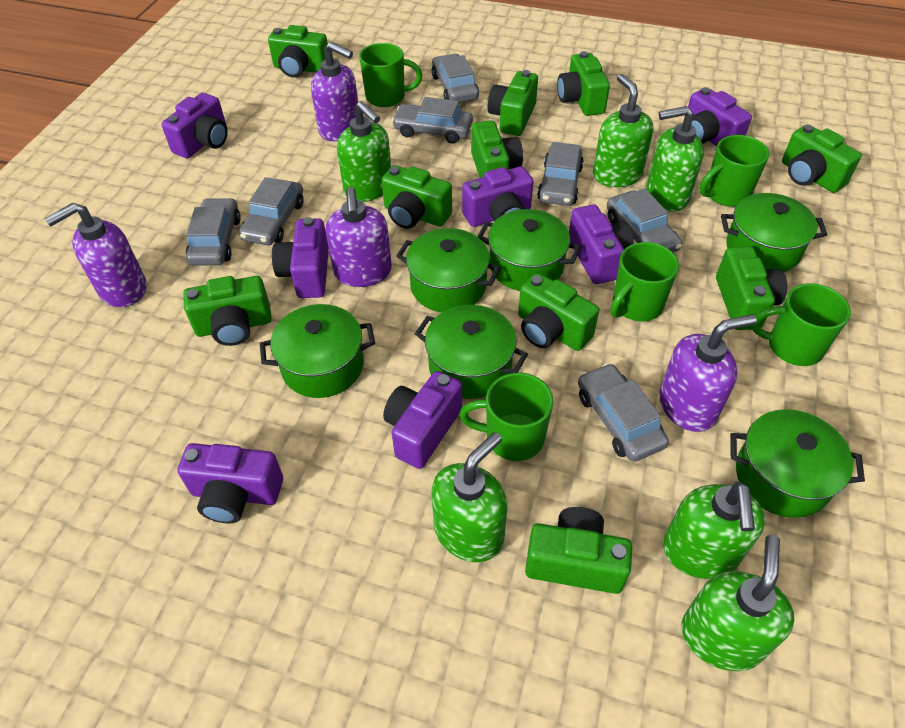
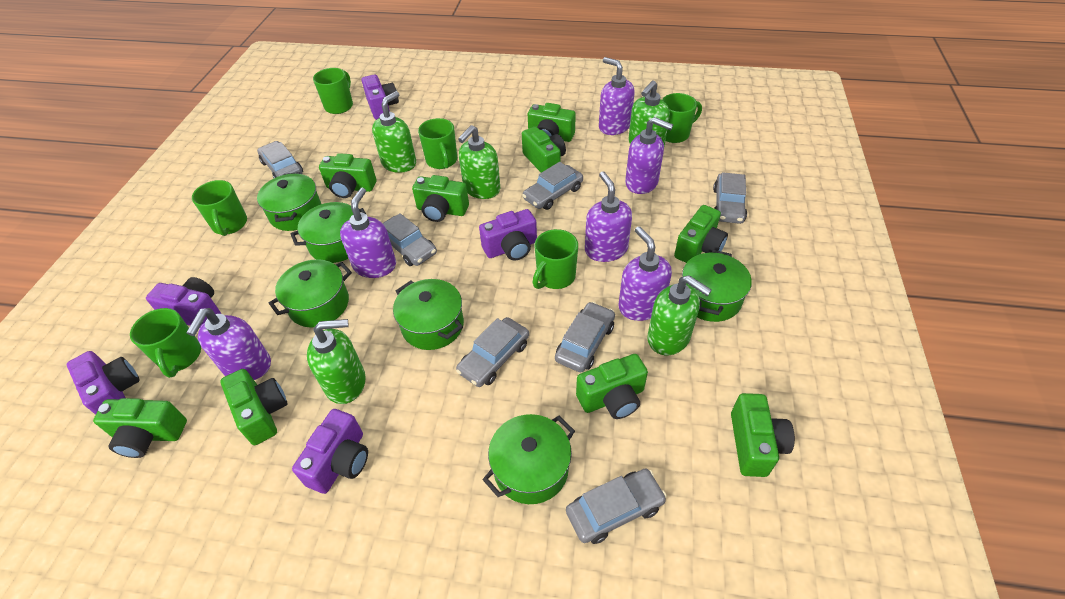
green camera: [183,276,272,346] [268,25,328,77] [381,165,452,229] [471,120,523,178] [488,70,538,136] [518,273,599,351] [525,507,632,594] [557,51,610,116] [716,246,787,330] [782,124,862,193] = 10 -> [93,398,187,458] [220,369,288,445] [319,153,376,198] [412,175,469,222] [522,127,566,173] [528,103,576,142] [576,354,648,419] [674,205,728,263] [731,393,795,477] = 9
green mug: [359,43,422,107] [459,373,553,461] [610,242,679,321] [700,135,769,207] [751,283,851,366] = 5 -> [130,308,201,378] [192,180,247,236] [313,68,353,114] [418,118,457,169] [532,229,578,289] [662,93,702,143] = 6
green soap dispenser: [337,101,391,202] [432,432,507,562] [593,74,653,187] [646,106,704,212] [663,481,765,579] [681,535,794,671] = 6 -> [307,319,366,404] [372,91,416,173] [458,125,500,199] [629,80,670,147] [647,275,712,355] = 5
purple camera: [161,93,228,158] [177,443,283,524] [272,217,329,298] [383,371,462,469] [462,166,533,227] [569,205,634,284] [688,87,752,146] = 7 -> [67,351,140,415] [146,277,221,327] [292,409,368,494] [362,74,399,120] [479,209,537,260] = 5
purple soap dispenser: [45,203,147,307] [311,42,358,141] [325,187,392,287] [659,314,757,432] = 4 -> [187,308,271,380] [340,188,396,278] [585,171,632,262] [599,57,634,135] [618,226,672,321] [625,117,673,194] = 6

